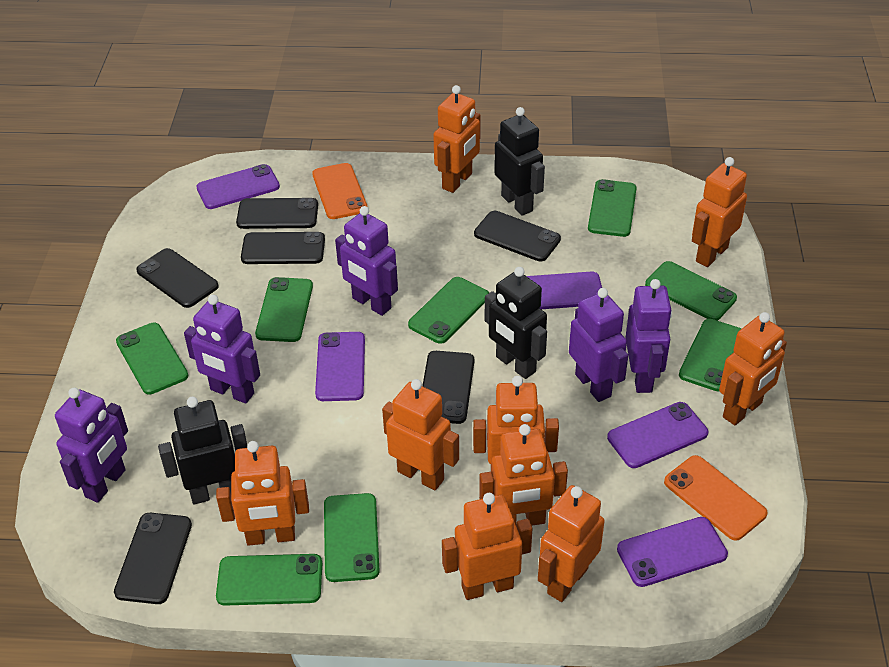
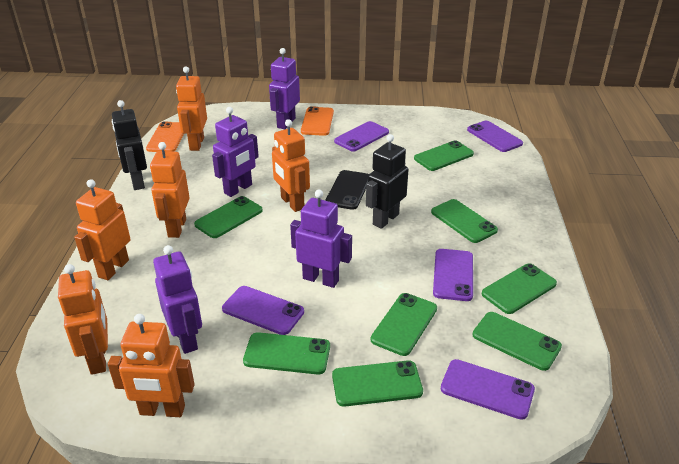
black phone: [114,513,192,604] [136,248,219,308] [236,198,318,229] [241,232,325,264] [422,351,474,424] [474,211,561,262] = 6 -> [325,170,369,210] = 1
black robot: [158,396,247,504] [485,267,547,379] [494,107,545,216] = 3 -> [112,100,147,190] [366,134,409,229] = 2
orange robot: [216,441,309,546] [382,379,459,490] [433,85,481,193] [442,493,532,600] [473,376,559,470] [479,424,568,526] [538,485,605,602] [692,157,747,267] [719,312,787,425] = 9 -> [58,264,108,375] [74,179,130,280] [108,314,195,417] [150,142,190,238] [176,66,207,151] [272,119,310,212] = 6
purple robot: [55,388,128,503] [184,295,260,403] [335,206,398,316] [569,288,628,402] [626,279,672,393] = 5 -> [153,245,202,354] [212,107,259,197] [269,48,300,129] [290,189,352,288] = 4

